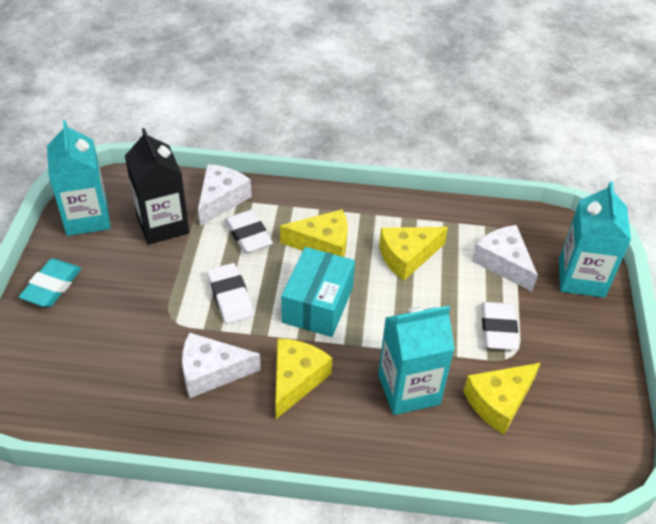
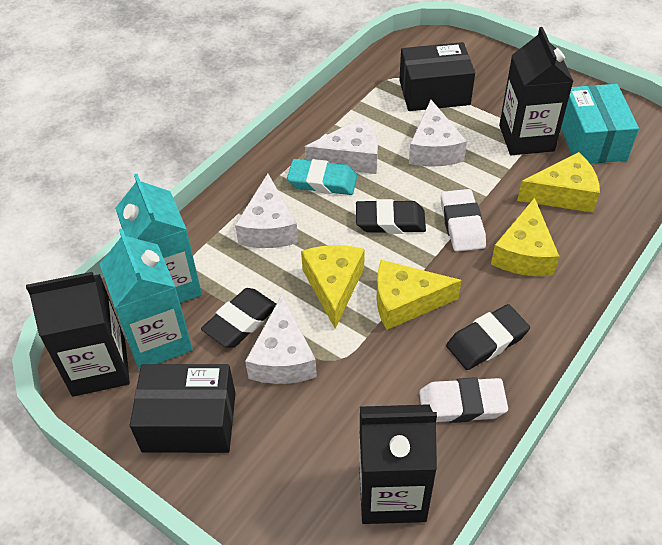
black box: none = 0 -> [130,364,235,453] [399,42,475,111] = 2
black carton: [125,128,189,245] = 1 -> [26,272,130,397] [359,404,437,524] [499,27,574,155] = 3
black eraser: none = 0 -> [201,288,276,348] [356,199,426,234] [446,304,530,370] = 3
turquoise carton: [47,120,110,236] [378,306,455,415] [559,181,631,298] = 3 -> [100,229,193,370] [115,174,202,303] = 2
white cheese: [182,332,261,398] [198,164,252,226] [472,225,538,292] = 3 -> [235,174,298,248] [245,295,317,384] [305,117,378,174] [409,100,467,167] = 4
white eraser: [207,263,254,324] [225,210,273,253] [482,302,519,350] = 3 -> [419,377,508,423] [441,189,486,252] = 2

